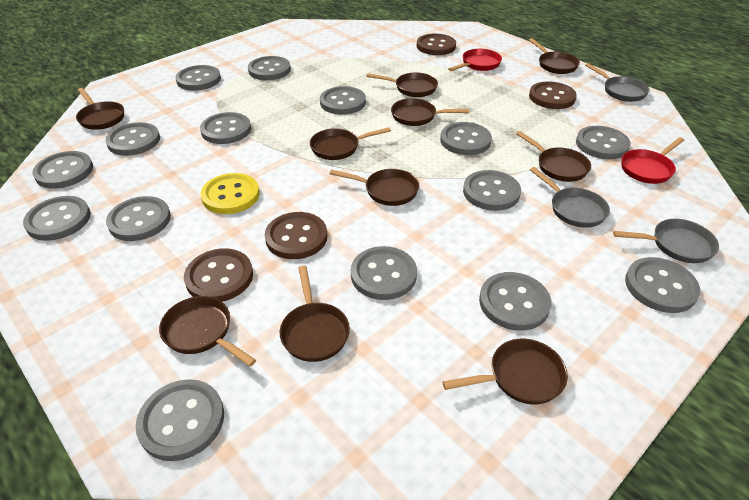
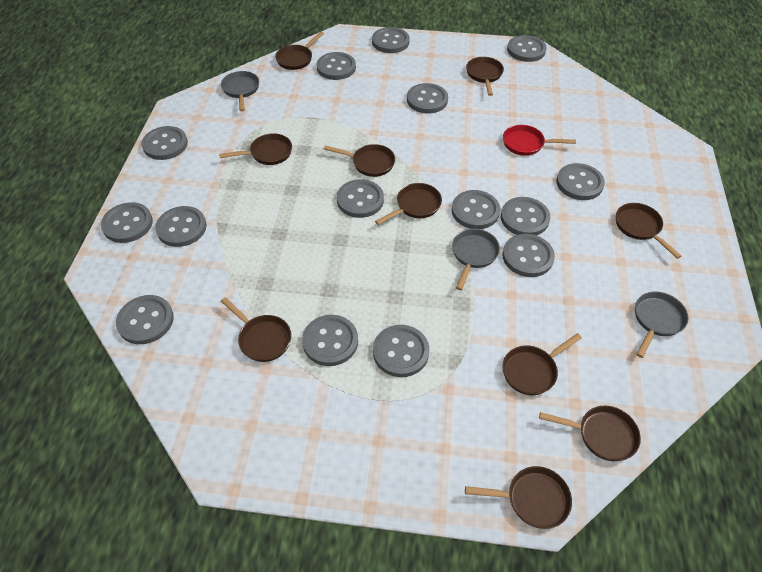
brown button: [184,248,253,302] [265,212,327,259] [417,34,456,55] [529,81,577,109] = 4 -> none = 0
red pan: [448,49,502,71] [621,137,684,184] = 2 -> [503,125,576,156] = 1
yellow button: [200,173,260,214] = 1 -> none = 0

